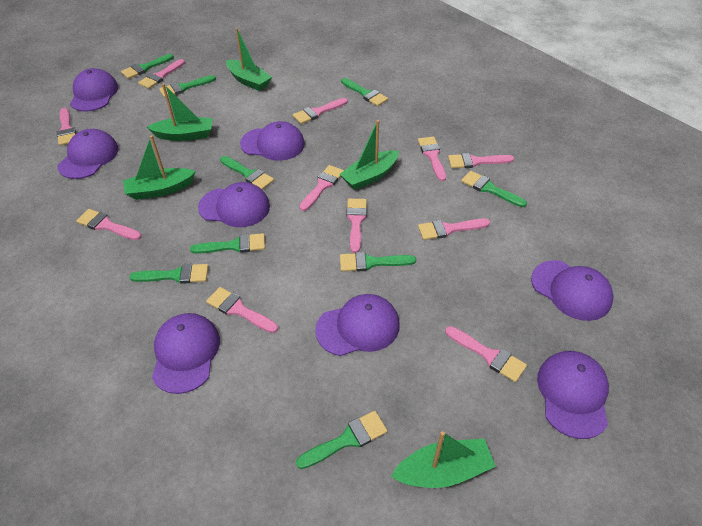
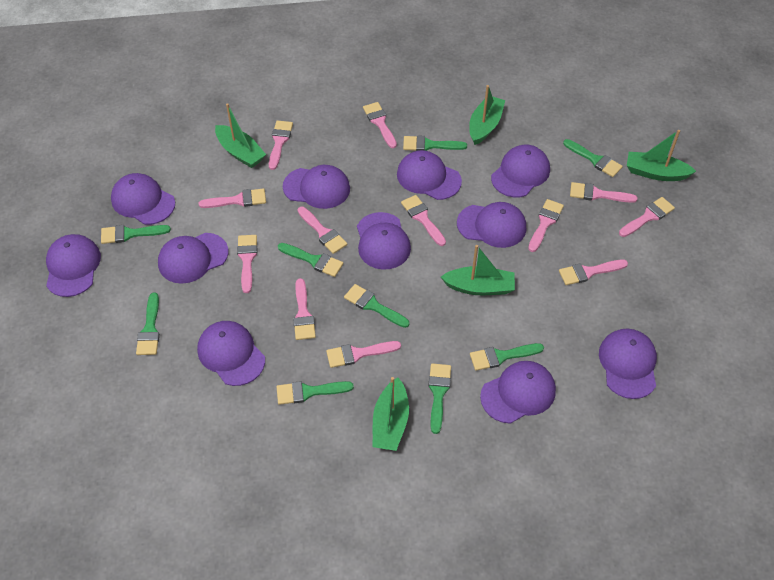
pink brush: [57,108,76,146] [76,209,141,240] [138,59,185,89] [206,287,278,333] [293,98,348,124] [299,165,344,211] [346,199,367,253] [418,136,446,181] [418,219,490,240] [445,326,527,382] [448,153,514,168] = 11 -> [199,188,266,208] [237,235,257,293] [269,120,293,170] [293,278,316,340] [298,206,347,254] [326,341,401,368] [363,102,397,148] [401,195,446,246] [528,199,564,252] [559,259,628,285] [570,182,638,203] [619,197,675,237] = 12
purple cap: [58,129,119,179] [70,68,118,112] [152,313,220,394] [198,182,270,227] [240,121,305,161] [315,294,400,356] [531,260,613,321] [537,351,609,439] = 8 -> [46,234,101,297] [111,173,175,225] [158,233,228,284] [197,321,265,386] [283,165,350,209] [357,212,411,270] [397,150,462,200] [457,202,526,248] [480,361,556,424] [491,145,550,197] [599,328,657,399] = 11

